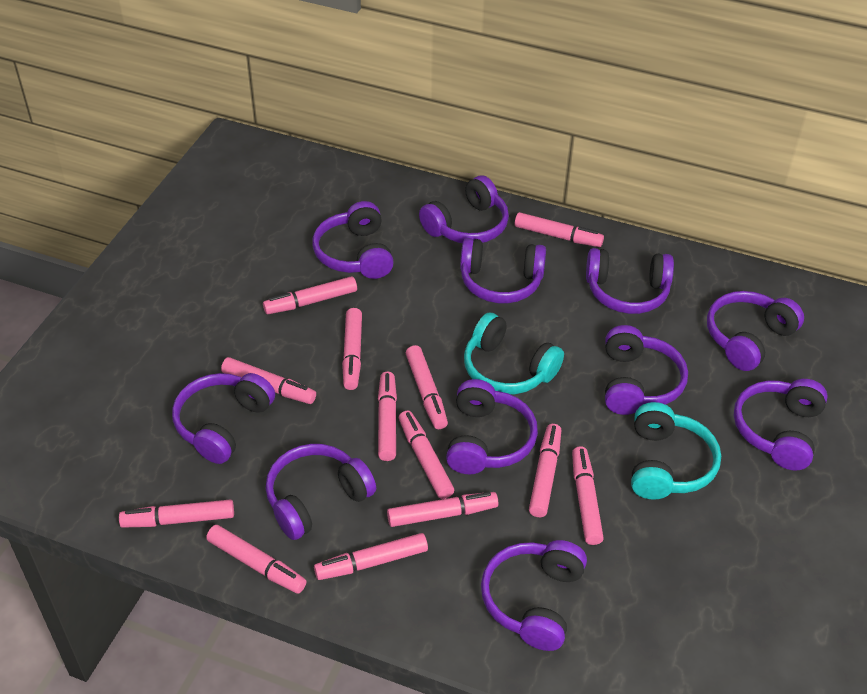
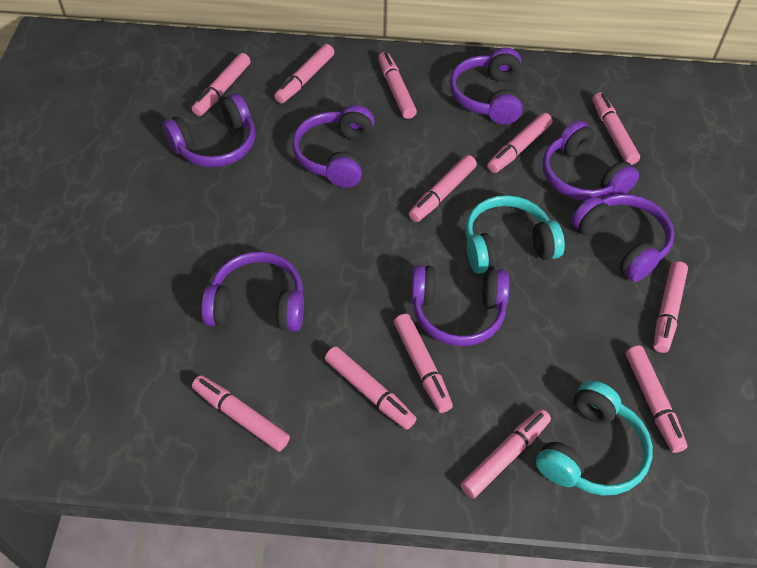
pink marker: [119,500,234,528] [206,525,306,594] [221,357,316,404] [263,276,357,314] [314,533,428,580] [342,308,362,390] [378,371,397,461] [387,492,498,527] [399,410,454,499] [406,345,448,429] [514,212,604,247] [529,424,561,517] [572,446,604,545] = 13 -> [192,53,251,116] [192,375,290,451] [274,44,334,103] [325,346,417,430] [378,52,417,119] [394,314,453,413] [409,155,477,222] [460,409,551,498] [487,113,553,173] [592,93,640,165] [626,346,687,453] [653,261,688,353] = 12
purple headphones: [172,373,275,464] [265,444,376,540] [312,201,394,279] [419,175,509,243] [446,379,538,474] [460,238,546,303] [481,540,587,651] [586,248,674,314] [605,325,688,415] [707,291,804,371] [734,379,828,471] = 11 -> [163,93,256,167] [201,251,304,332] [292,105,375,188] [411,265,510,346] [450,47,523,124] [542,121,639,201] [571,194,674,282] = 7

